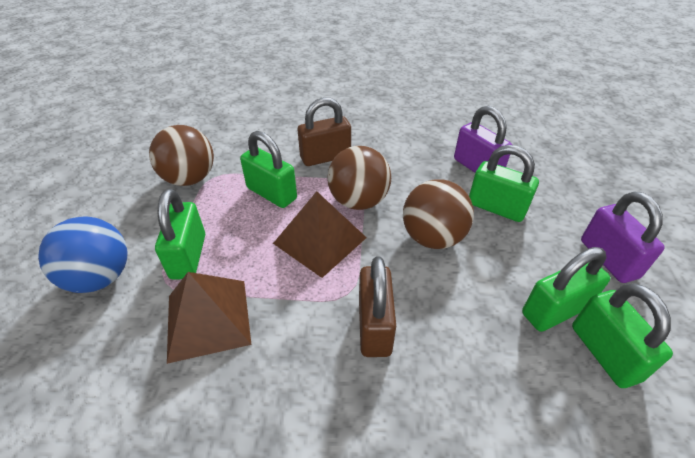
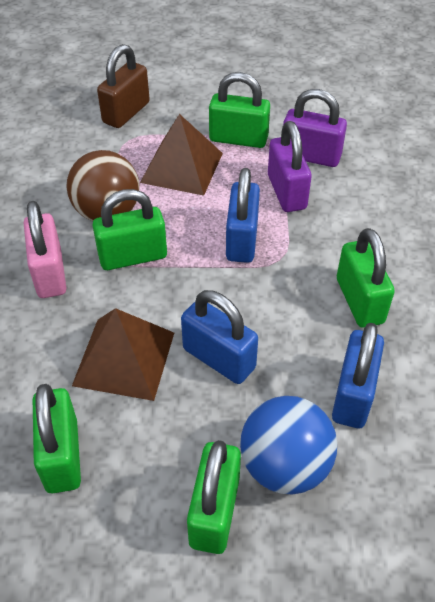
blue padlock: none = 0 -> [181,290,258,384] [226,168,260,263] [332,323,384,428] = 3
brown ball: [149,125,214,186] [328,146,391,210] [403,179,474,249] = 3 -> [66,150,140,221] = 1
brown padlock: [298,97,351,166] [359,256,396,357] = 2 -> [97,44,150,128] = 1
pink padlock: none = 0 -> [24,201,66,298] = 1

